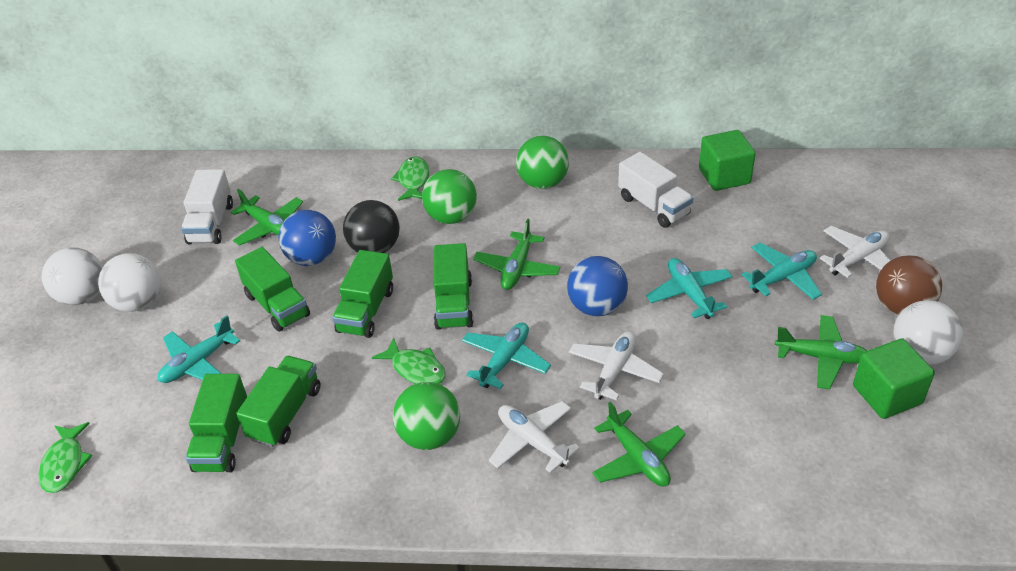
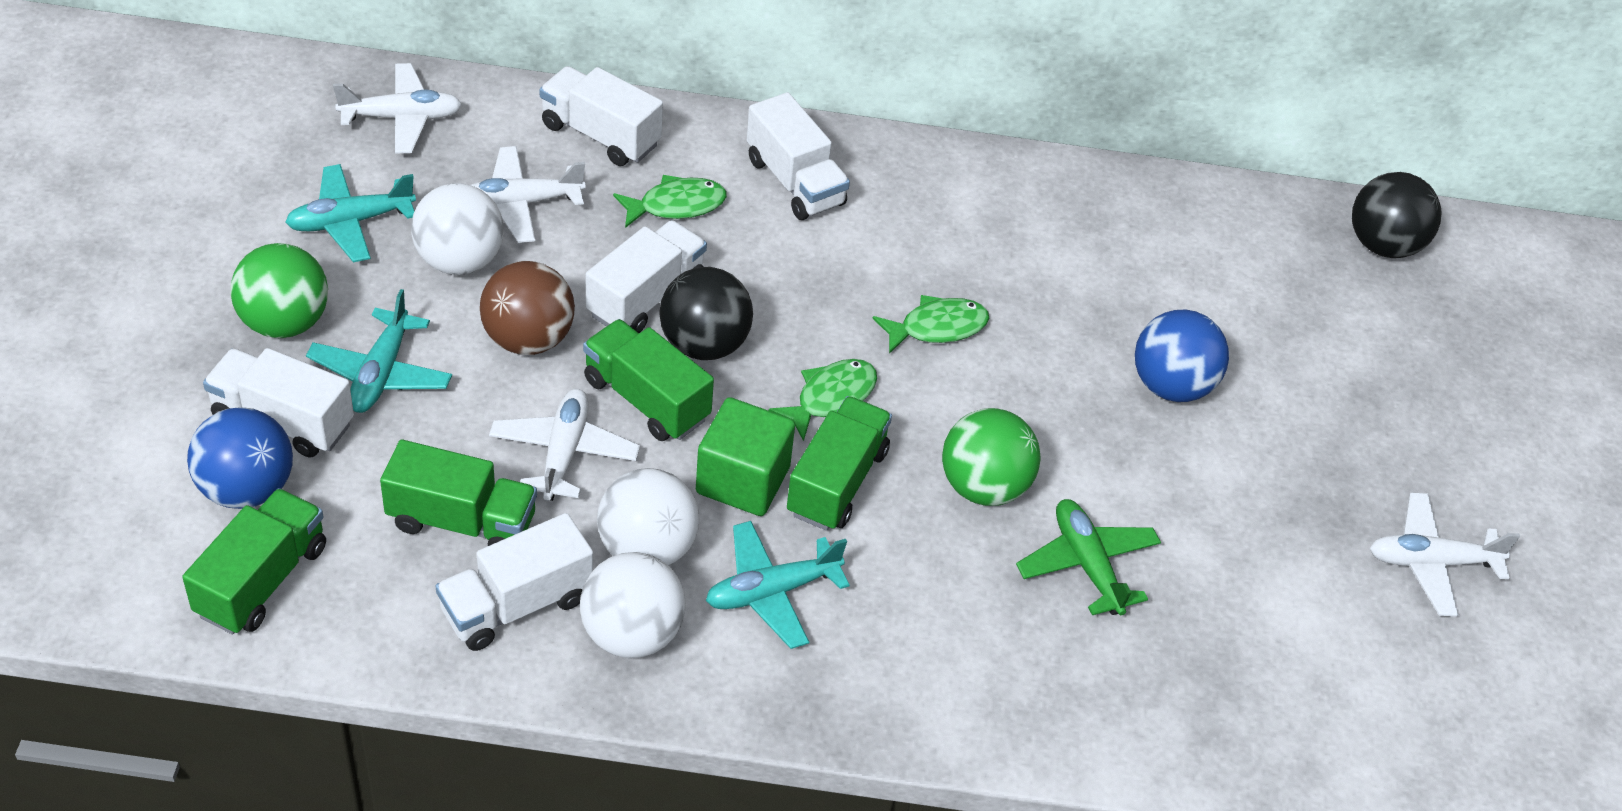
black ball: [343,200,400,253] = 1 -> [659,267,753,360] [1352,172,1442,258] = 2
green ball: [393,382,460,450] [422,169,477,224] [516,136,569,189] = 3 -> [231,243,328,338] [942,408,1041,506] = 2
green cube: [699,130,756,191] [853,338,935,419] = 2 -> [696,397,795,516] = 1
green plane: [231,189,303,246] [473,218,561,290] [592,402,686,487] [775,315,867,389] = 4 -> [1016,499,1161,615] = 1
green truck: [186,374,247,472] [235,247,310,332] [236,356,321,447] [332,250,393,338] [434,243,473,330] = 5 -> [182,488,326,634] [380,440,537,546] [583,319,714,441] [787,396,892,531] = 4
turquoise plane: [158,316,240,383] [462,322,551,389] [646,258,733,319] [742,243,822,300] = 4 -> [285,164,416,262] [306,289,452,413] [706,521,850,649] = 3
white plane: [489,401,580,473] [569,331,664,401] [820,226,891,278] = 3 -> [333,63,462,154] [471,146,586,243] [489,389,640,501] [1369,493,1520,616] = 4
white truck: [181,169,233,244] [618,152,693,228] = 2 -> [203,348,354,458] [436,513,593,651] [539,66,663,166] [586,220,707,333] [747,92,850,220] = 5

